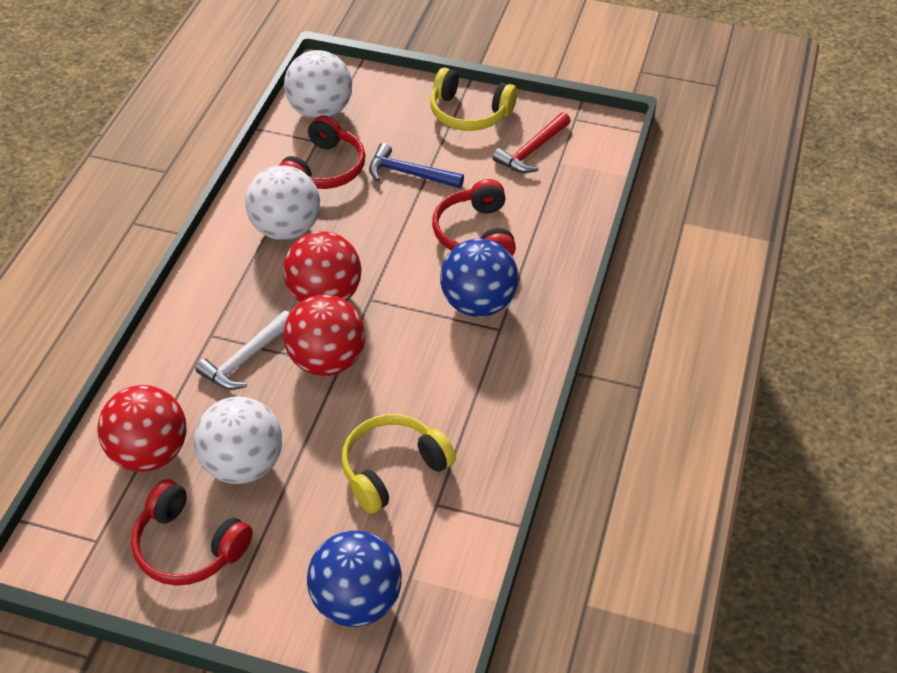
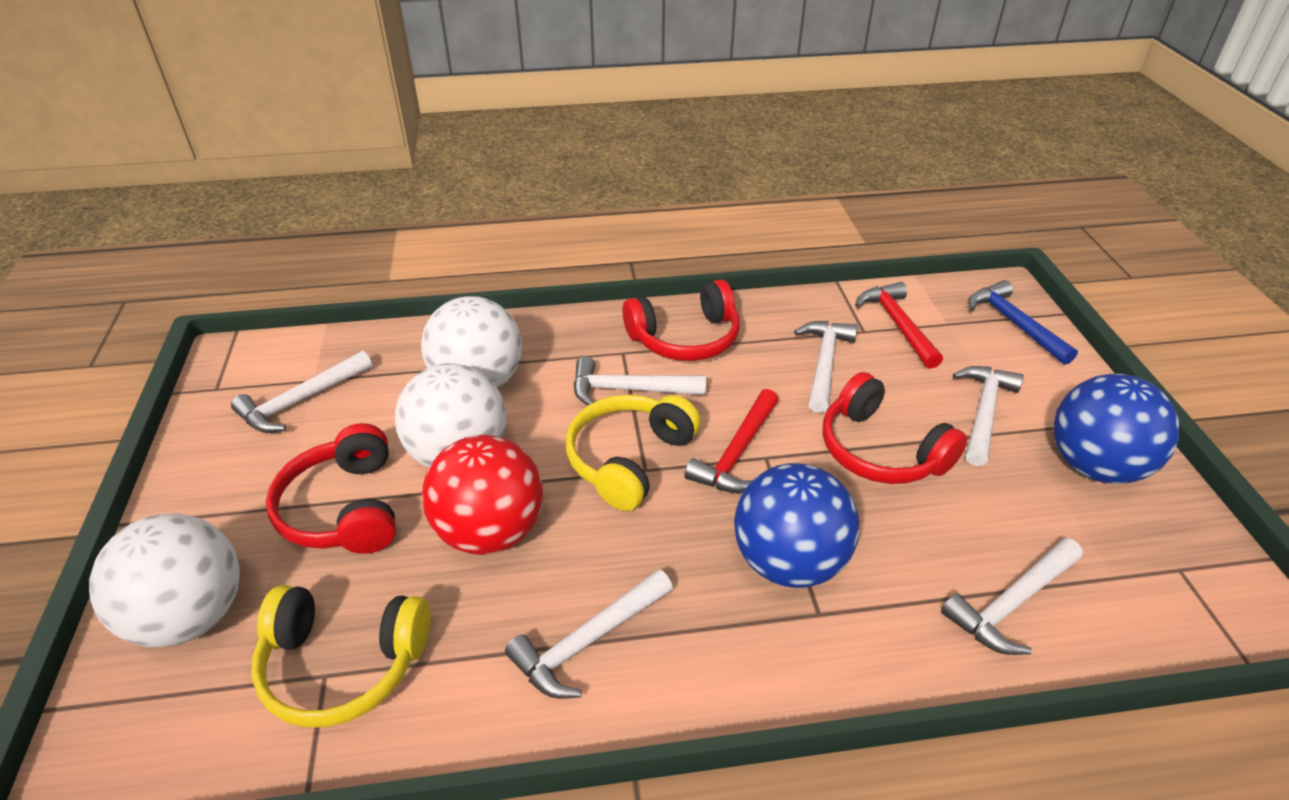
red ball: [97,385,187,472] [283,231,362,302] [284,294,365,376] = 3 -> [422,435,543,555] = 1
red hammer: [492,112,571,173] = 1 -> [684,389,779,493] [855,282,943,369] = 2
white hammer: [195,311,290,390] = 1 -> [231,351,372,433] [505,569,673,699] [574,356,706,405] [794,321,858,413] [941,538,1083,655] [953,366,1024,466] = 6

